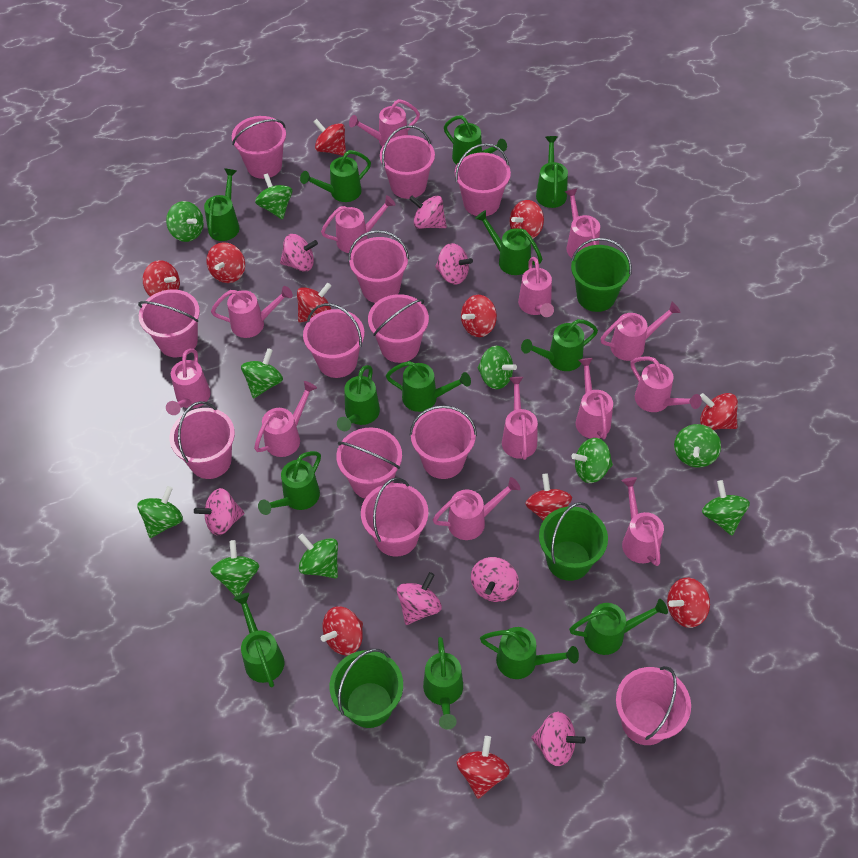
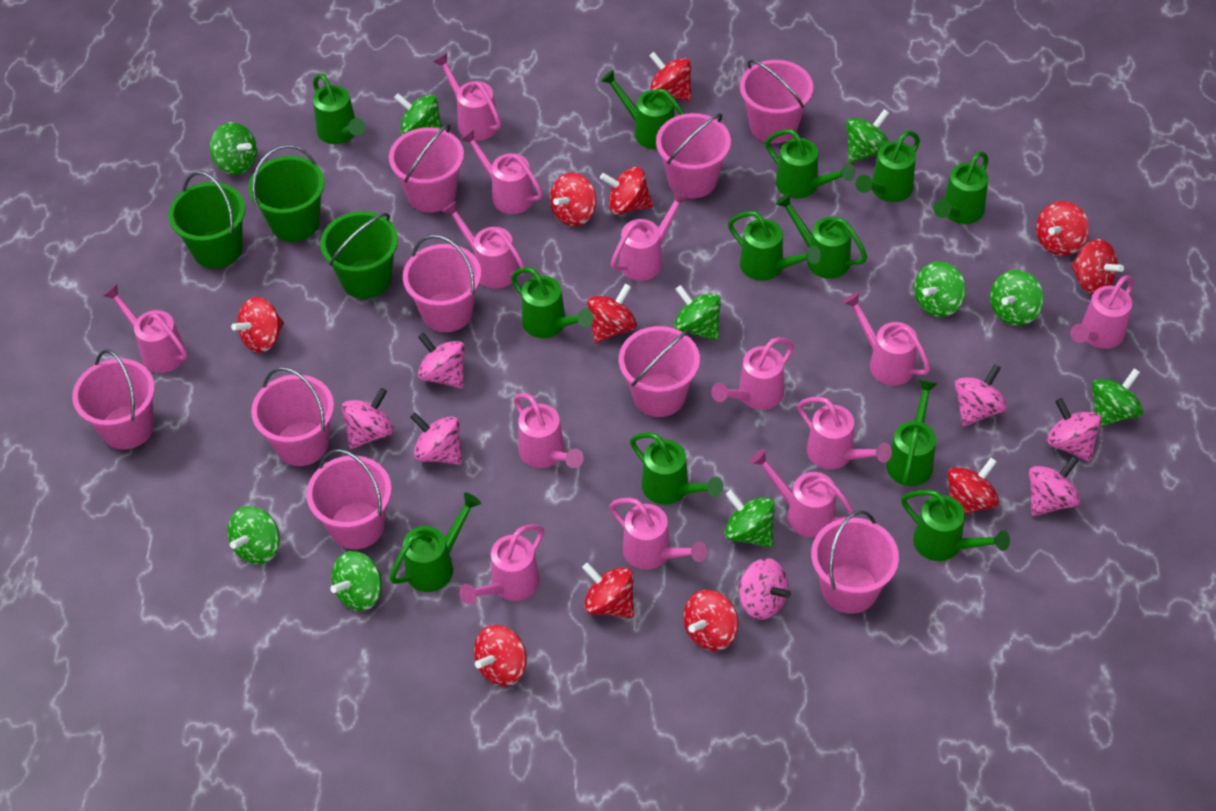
green watering can: [204,168,239,241] [234,593,284,687] [258,451,321,515] [300,150,371,202] [337,365,380,431] [386,361,471,412] [423,637,463,730] [444,115,507,165] [475,210,542,275] [480,627,579,679] [521,319,598,371] [536,136,568,208] [569,599,668,655] = 13 -> [313,73,365,144] [390,493,481,592] [511,267,594,338] [601,70,685,149] [630,432,723,505] [728,211,821,281] [765,129,855,199] [776,193,867,279] [856,130,920,202] [886,380,937,486] [901,490,1010,561] [933,151,988,224] = 12
pink bucket: [138,289,200,357] [170,401,235,479] [232,116,286,179] [303,303,365,378] [336,427,402,499] [348,230,409,303] [361,478,429,557] [368,294,429,363] [380,126,435,199] [410,405,477,479] [455,143,511,216] [616,666,691,745] = 12 -> [72,350,155,450] [251,367,334,466] [306,449,392,549] [389,124,464,213] [403,235,481,332] [619,326,700,417] [656,113,731,198] [740,59,813,144] [811,510,899,614] = 9

